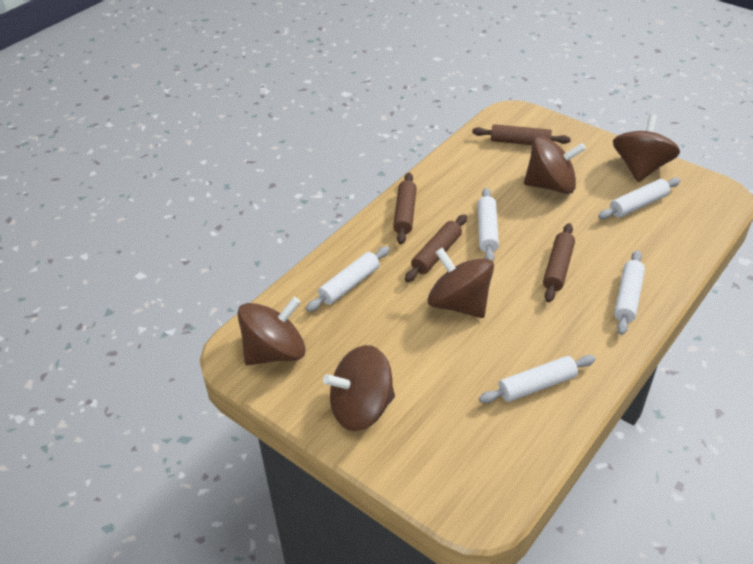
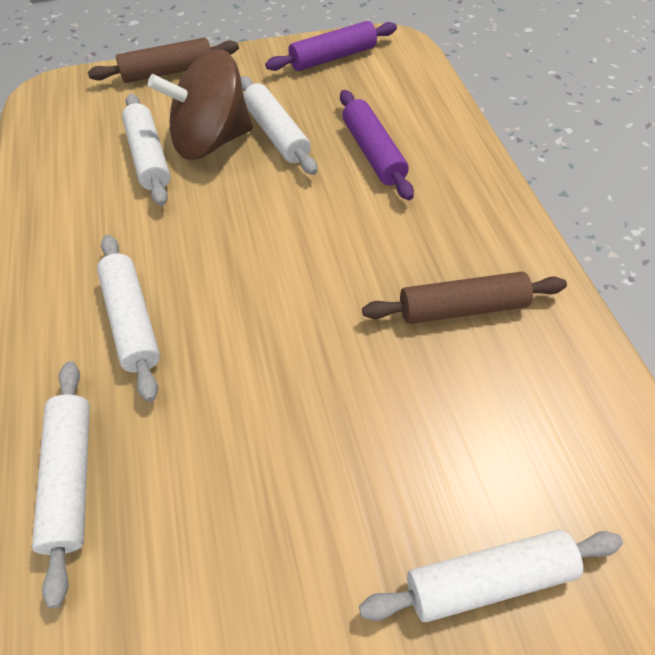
brown rolling pin: [393,173,417,244] [405,214,467,282] [472,124,571,145] [543,223,575,302] = 4 -> [88,38,239,83] [362,272,567,324] = 2
brown spinning top: [238,297,306,365] [323,345,395,431] [428,248,494,318] [524,136,586,194] [613,114,680,182] = 5 -> [148,50,253,160] = 1
purple rolling pin: none = 0 -> [265,21,397,71] [340,90,414,200] = 2

